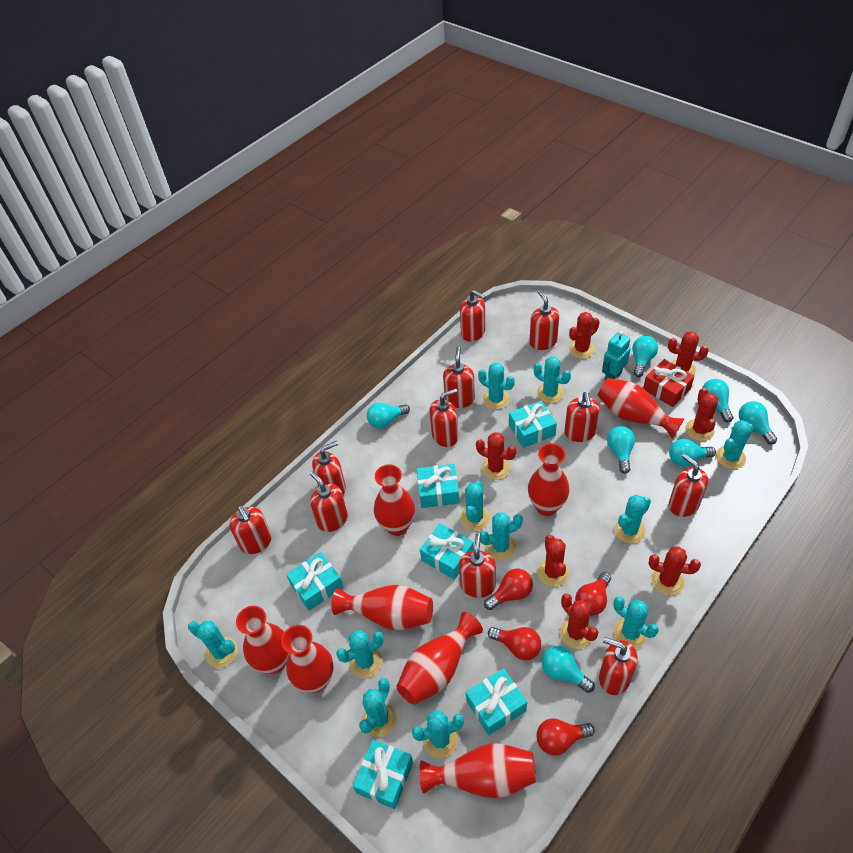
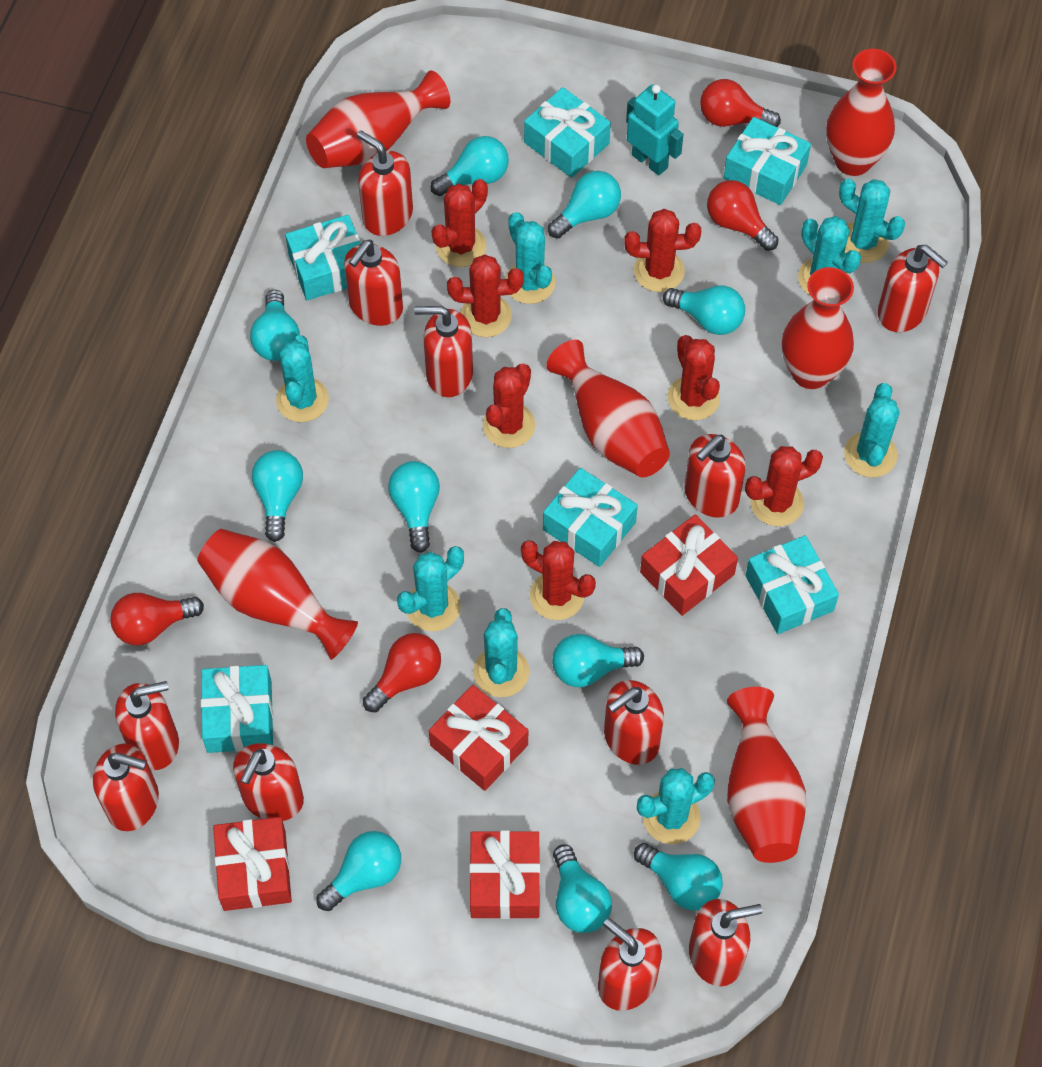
red gift: [643,359,694,407] = 1 -> [213,817,292,911] [429,685,528,791] [469,830,540,919] [640,514,738,616] = 4
red vase: [236,606,289,674] [281,625,334,693] [331,585,433,630] [374,464,415,536] [396,612,483,705] [419,744,536,798] [528,443,570,516] [597,378,685,438] = 8 -> [197,529,358,660] [306,70,450,168] [546,340,670,477] [727,687,807,863] [782,267,854,389] [826,49,897,176] = 6
turquoise cactus: [188,621,238,668] [336,630,384,678] [359,678,397,737] [412,710,464,758] [460,481,490,531] [478,363,515,410] [480,513,523,560] [534,356,571,404] [613,597,659,649] [614,495,651,544] [716,420,754,469] = 11 -> [276,335,329,422] [397,546,464,631] [473,608,529,697] [505,212,555,304] [637,768,715,844] [798,216,861,296] [839,179,905,263] [844,383,899,477] = 8
turquoise light bulb: [367,403,410,428] [541,646,595,693] [607,426,635,474] [632,336,658,377] [669,439,716,466] [702,379,733,423] [739,401,777,444] = 7 -> [250,290,300,361] [252,450,303,542] [316,831,401,911] [388,461,440,553] [431,136,509,196] [548,171,621,238] [552,634,644,687] [553,844,612,933] [634,843,723,911] [663,285,745,335] = 10

